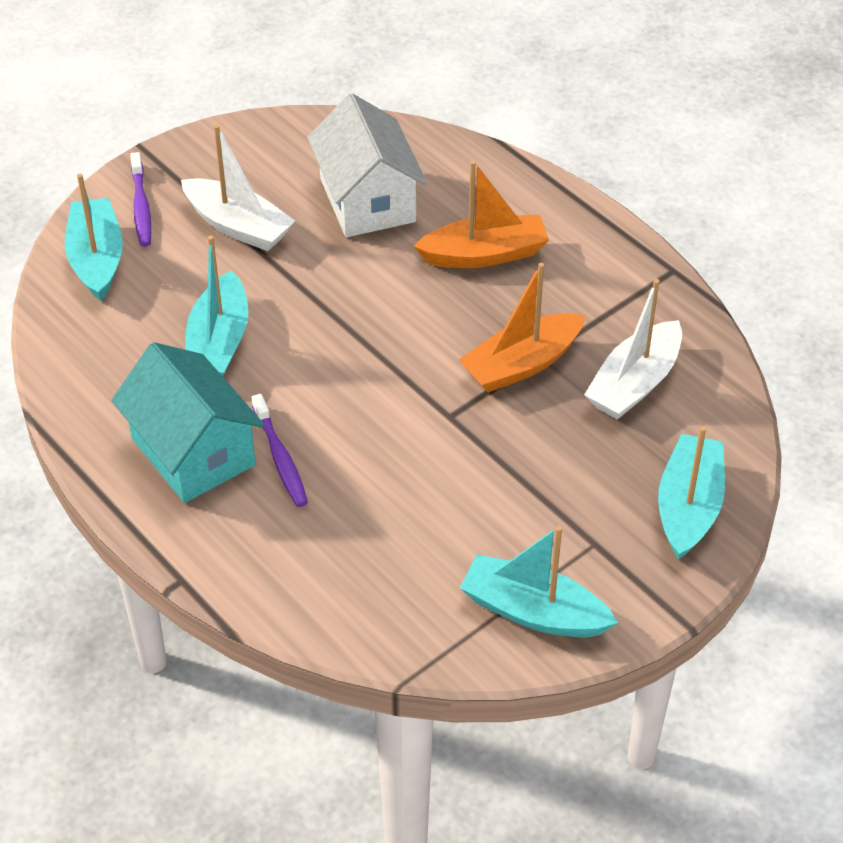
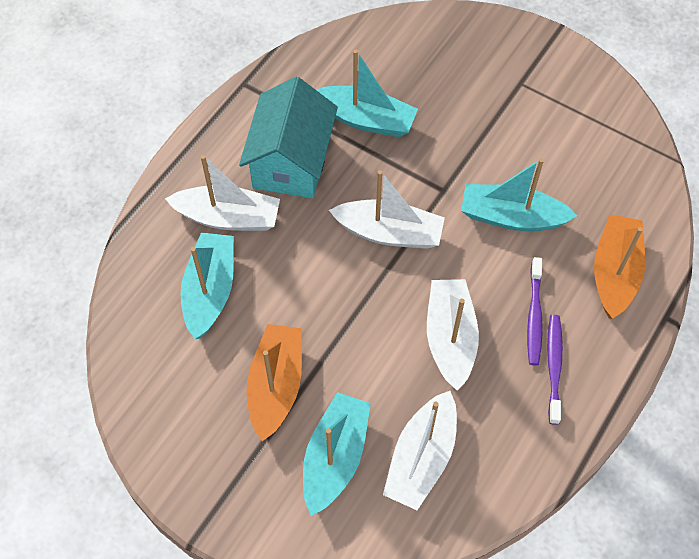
white boat: [181,124,295,251] [584,279,682,420] = 2 -> [165,155,280,231] [329,170,445,249] [383,391,457,510] [427,279,479,391] = 4
white house: [307,93,427,237] = 1 -> none = 0

